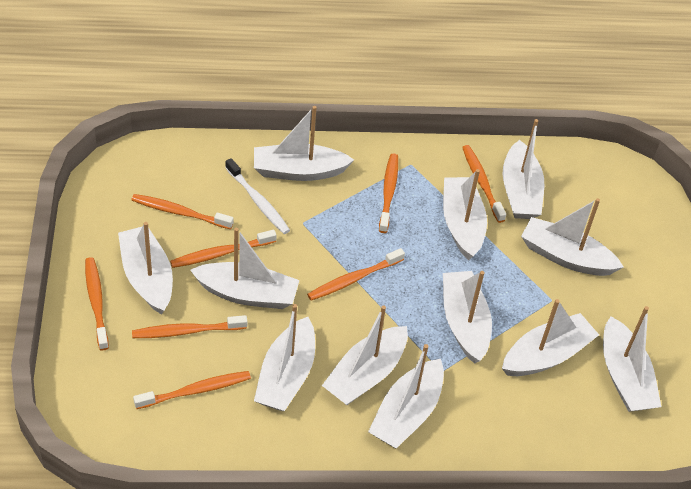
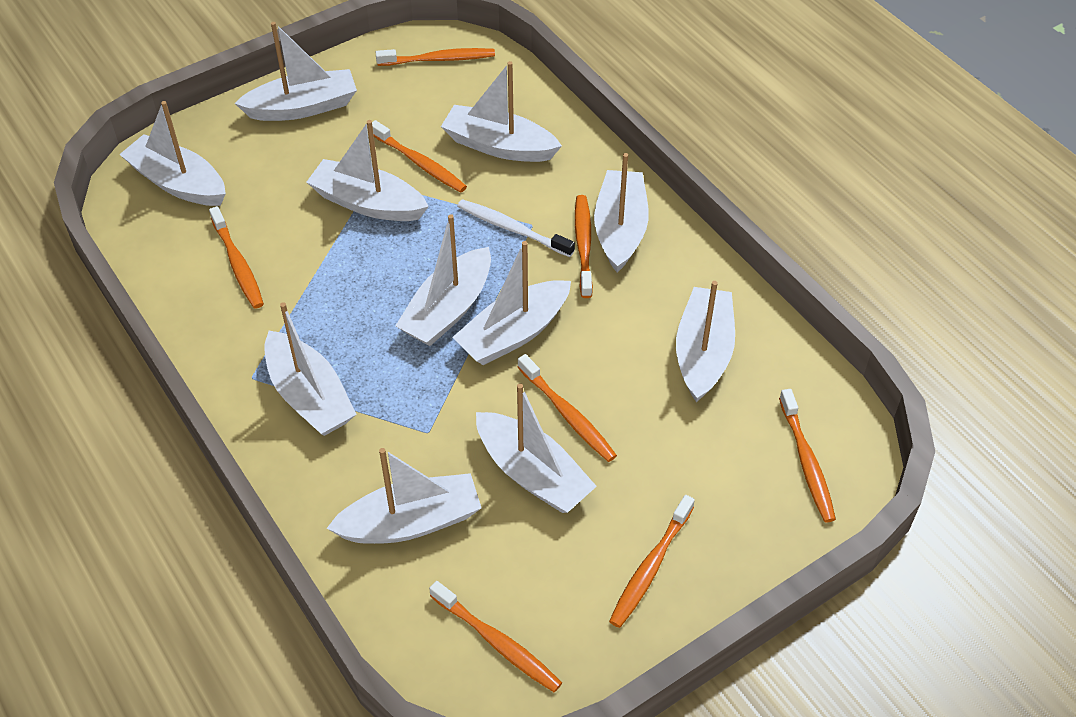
white boat: [118,222,173,314] [190,228,300,309] [254,106,354,181] [254,304,315,411] [322,305,408,405] [368,344,444,449] [443,169,487,260] [443,271,492,364] [502,299,599,376] [503,119,544,219] [521,198,623,276] [603,306,661,412] = 12 -> [119,101,226,206] [235,22,357,121] [265,302,357,436] [307,120,429,221] [326,448,481,544] [395,214,491,346] [441,61,562,162] [452,241,571,365] [476,383,597,513] [594,153,649,272] [676,281,735,402] = 11

